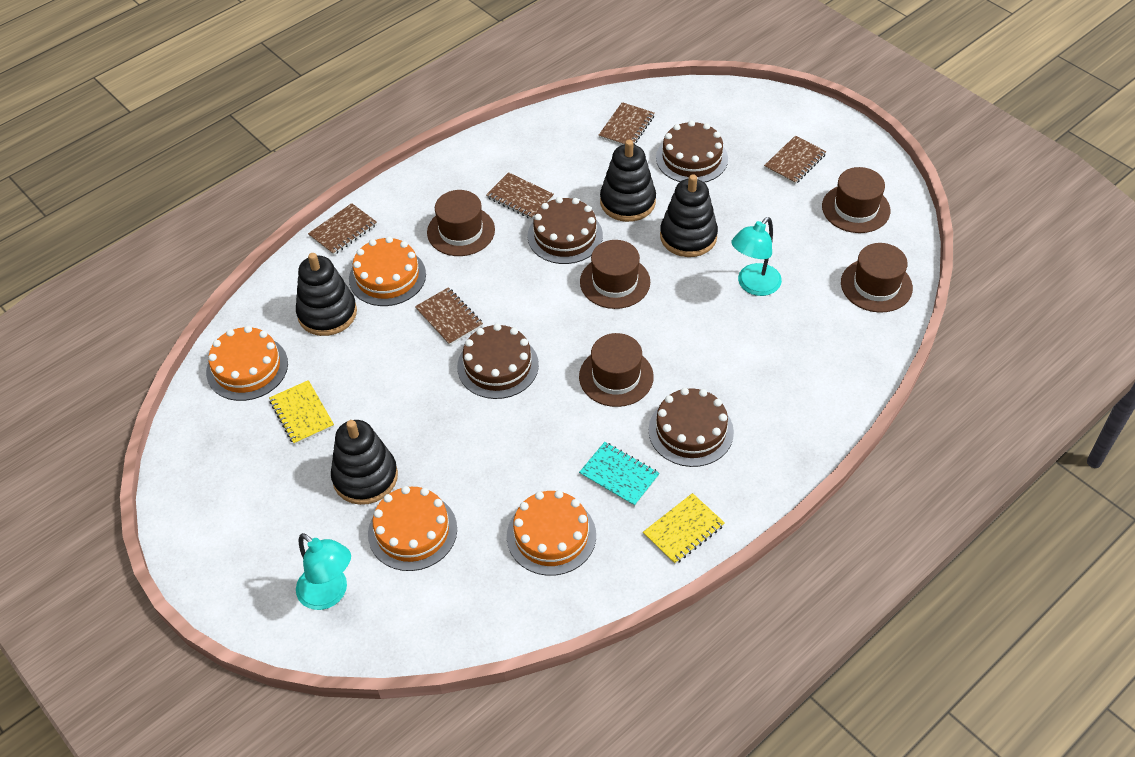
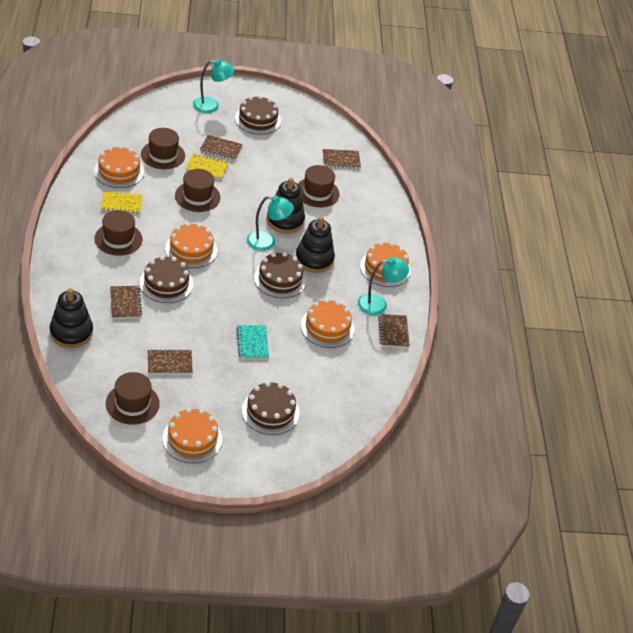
black stacking toy: [296,253,357,336] [331,420,398,505] [600,140,656,222] [660,174,718,257] = 4 -> [50,288,93,348] [267,178,305,234] [295,216,335,273] = 3
orange cake: [206,326,288,401] [349,236,426,306] [368,486,457,571] [507,490,596,576] = 4 -> [94,146,144,188] [162,408,222,463] [165,223,218,268] [301,299,355,348] [360,242,411,287] = 5
turquoise lamp: [296,533,351,610] [731,217,782,296] = 2 -> [193,59,234,113] [247,196,294,251] [358,257,409,315] = 3

